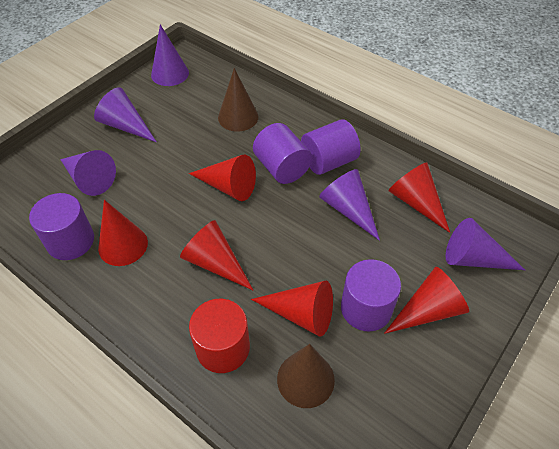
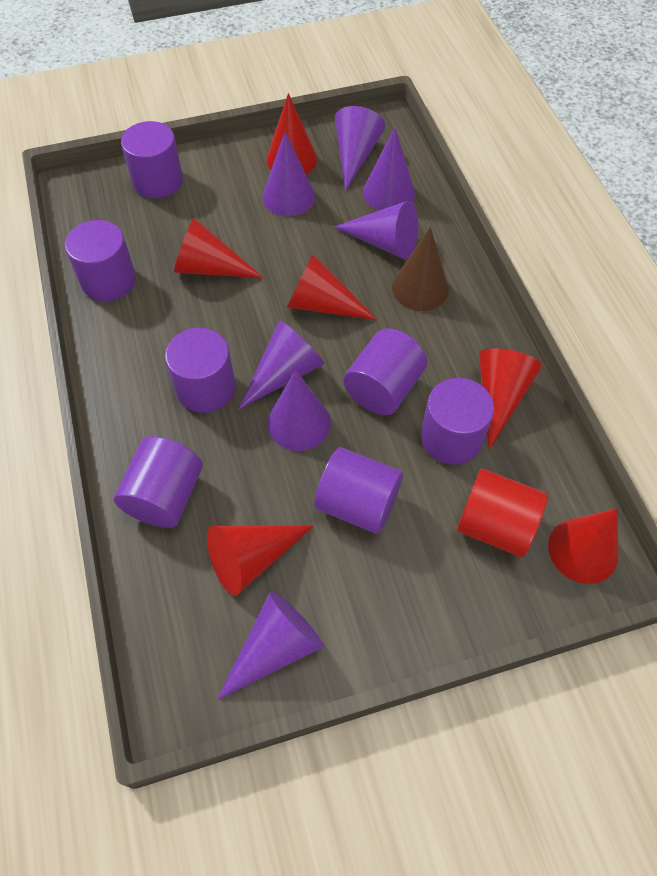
brown cone: [218,68,258,132] [277,344,335,408] = 2 -> [392,227,449,311] = 1
purple cone: [60,150,116,196] [94,87,156,142] [151,24,189,86] [319,169,380,241] [446,218,525,270] = 5 -> [217,592,324,700] [238,320,325,410] [262,132,315,216] [267,370,331,451] [334,201,418,259] [335,106,385,192] [363,128,415,211] = 7
purple cylinder: [29,193,94,260] [253,123,312,184] [301,119,361,175] [341,259,401,331] = 4 -> [65,220,136,301] [114,436,203,528] [121,121,183,198] [165,328,236,413] [314,447,403,534] [343,328,427,415] [421,378,494,465] = 7

